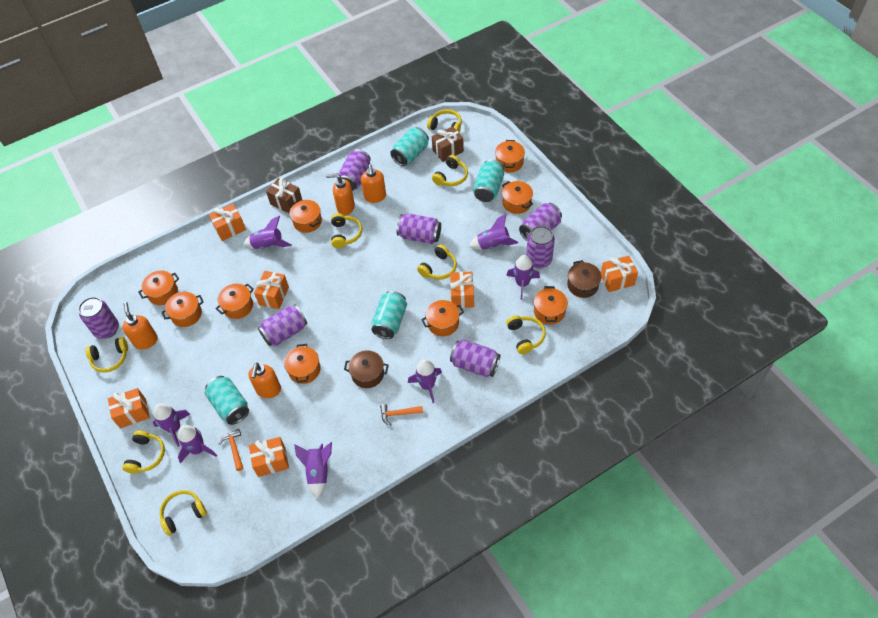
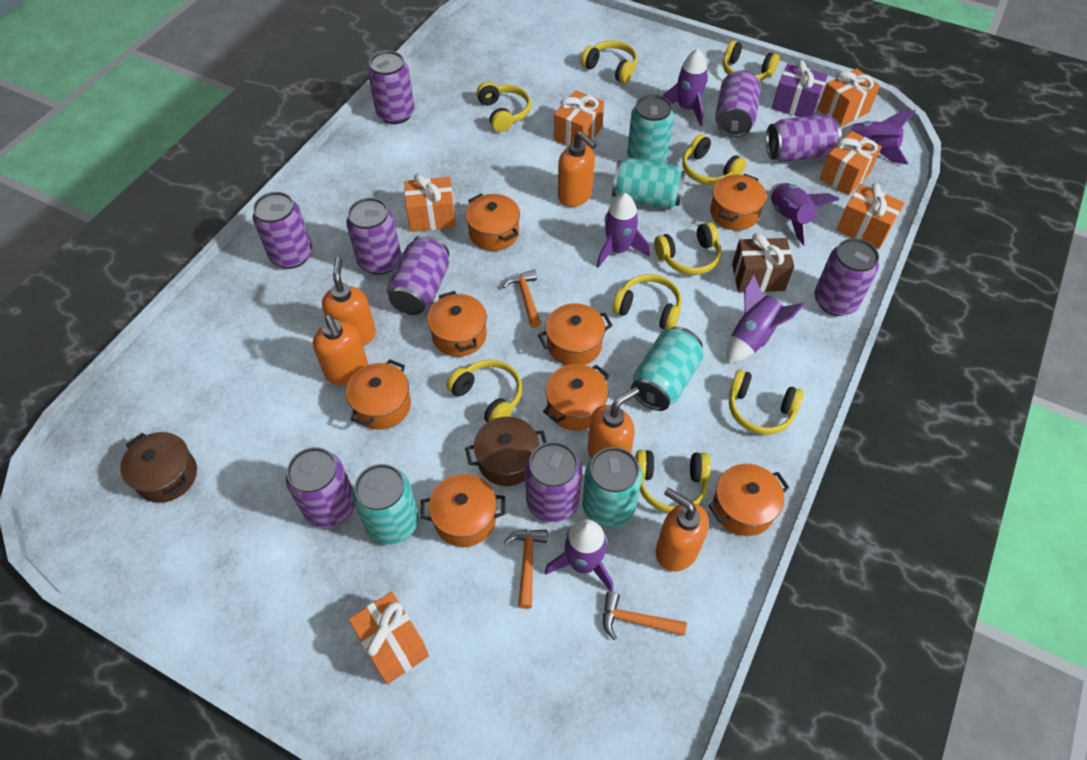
brown gift: [266,178,302,214] [432,126,464,162] = 2 -> [732,233,794,292] = 1
orange hammer: [219,429,243,471] [380,404,423,426] = 2 -> [503,270,541,328] [504,530,548,609] [603,592,687,640] = 3
orange pot: [138,270,179,305] [161,292,204,327] [215,284,254,319] [284,344,321,384] [290,200,322,233] [421,300,464,336] [495,140,525,172] [502,181,533,214] [534,286,568,324] = 9 -> [346,359,411,430] [420,474,506,547] [427,291,487,357] [466,194,520,251] [538,303,613,365] [543,364,610,431] [708,464,790,536] [710,173,767,231] = 8
orange soap dispenser: [122,302,158,350] [248,363,281,398] [326,174,355,215] [361,164,386,203] = 4 -> [313,315,368,385] [322,257,376,346] [558,131,597,207] [588,387,639,459] [656,487,709,571] = 5
purple can: [78,297,119,339] [258,305,307,346] [337,149,371,191] [396,213,441,244] [450,339,500,377] [519,203,562,241] [526,226,555,268] = 7 -> [253,192,312,269] [286,447,355,528] [346,197,401,275] [368,51,415,124] [387,235,449,315] [525,442,582,522] [715,70,761,137] [766,114,842,162] [814,238,879,316] = 9
purple gift: none = 0 -> [772,60,828,117] = 1
purple rocket: [153,403,190,447] [178,425,217,463] [244,216,292,249] [294,442,332,499] [408,359,442,403] [469,214,518,250] [506,255,540,300] = 7 -> [545,519,613,592] [597,193,650,268] [663,49,708,126] [727,275,805,364] [770,183,839,246] [841,110,916,164] = 6
turquoise can: [205,376,249,425] [371,291,407,339] [390,127,429,166] [473,159,504,202] = 4 -> [352,464,419,545] [583,447,642,528] [612,158,685,209] [627,94,674,163] [631,327,704,411] = 5
yellow headphones: [86,337,128,372] [122,430,165,474] [160,490,207,536] [331,213,362,248] [417,244,457,280] [427,109,462,133] [432,155,468,186] [506,315,546,354] = 8 -> [446,360,522,422] [476,82,531,132] [581,40,638,83] [612,274,682,329] [635,450,711,513] [654,222,722,275] [682,134,746,185] [723,40,780,81] [729,369,804,434] = 9

